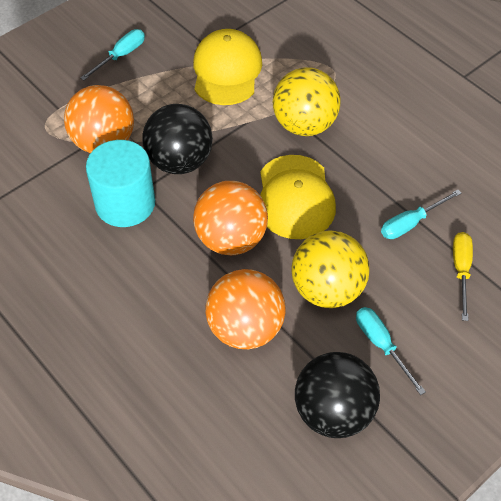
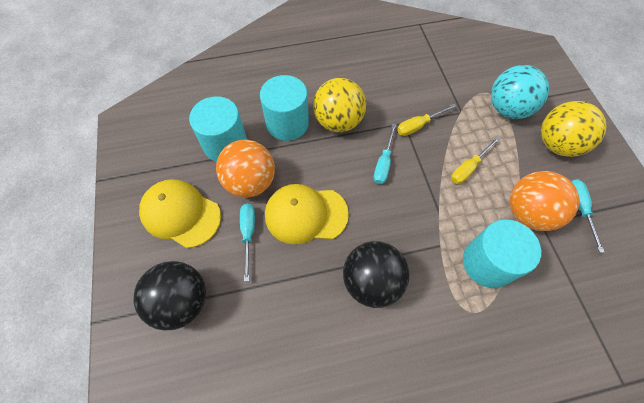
orange ball: [64,85,134,153] [193,181,268,255] [205,269,286,349] = 3 -> [216,139,275,197] [510,171,579,231] = 2
turquoise ball: none = 0 -> [491,65,549,119] = 1
turquoise cylinder: [86,140,155,227] = 1 -> [189,96,247,162] [260,75,309,141] [463,219,541,288] = 3
yellow screwdriver: [453,232,473,321] = 1 -> [397,104,457,136] [451,137,500,184] = 2

